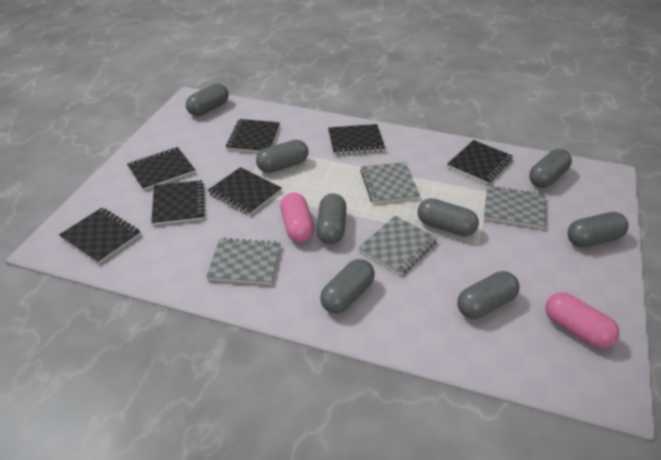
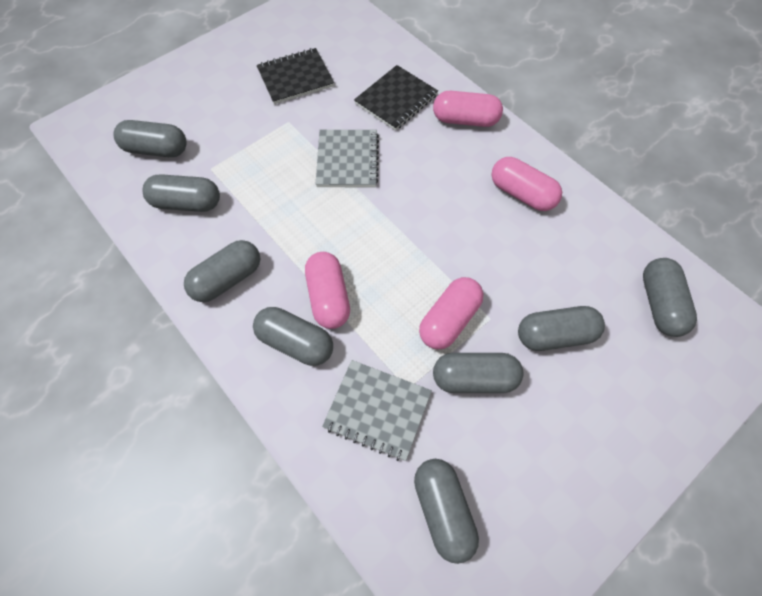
black notebook: [59,208,141,264] [127,147,195,191] [151,180,205,225] [208,167,282,215] [226,119,280,153] [328,124,385,155] [447,140,513,184] = 7 -> [256,48,334,104] [354,65,438,131] = 2
grey notebook: [206,238,281,285] [358,216,438,275] [360,162,420,204] [484,185,546,229] = 4 -> [316,130,379,188] [322,360,432,461] = 2
pink capsule: [280,193,314,243] [545,292,619,348] = 2 -> [305,252,350,329] [419,277,484,349] [433,91,503,127] [491,157,562,211] = 4

